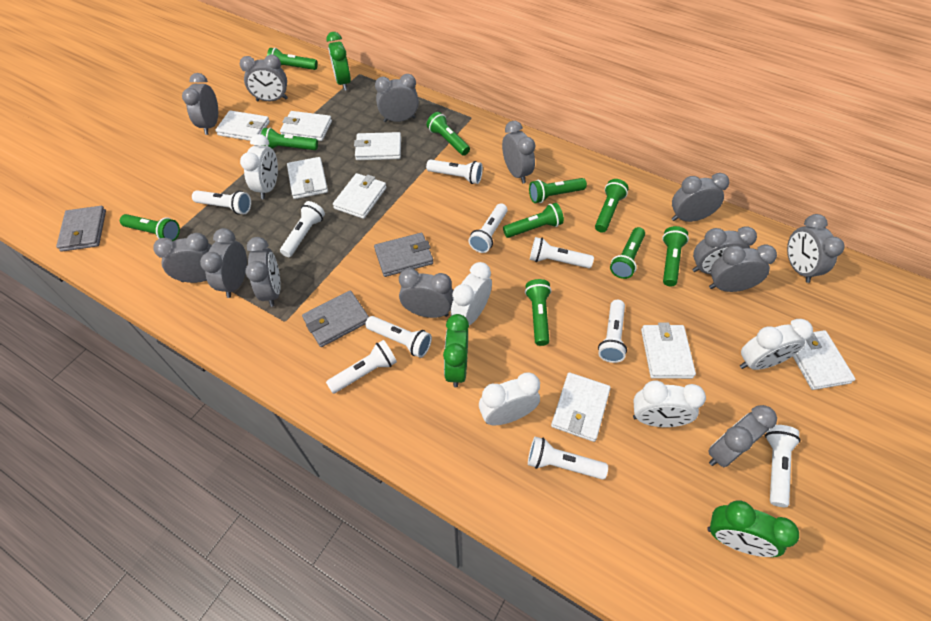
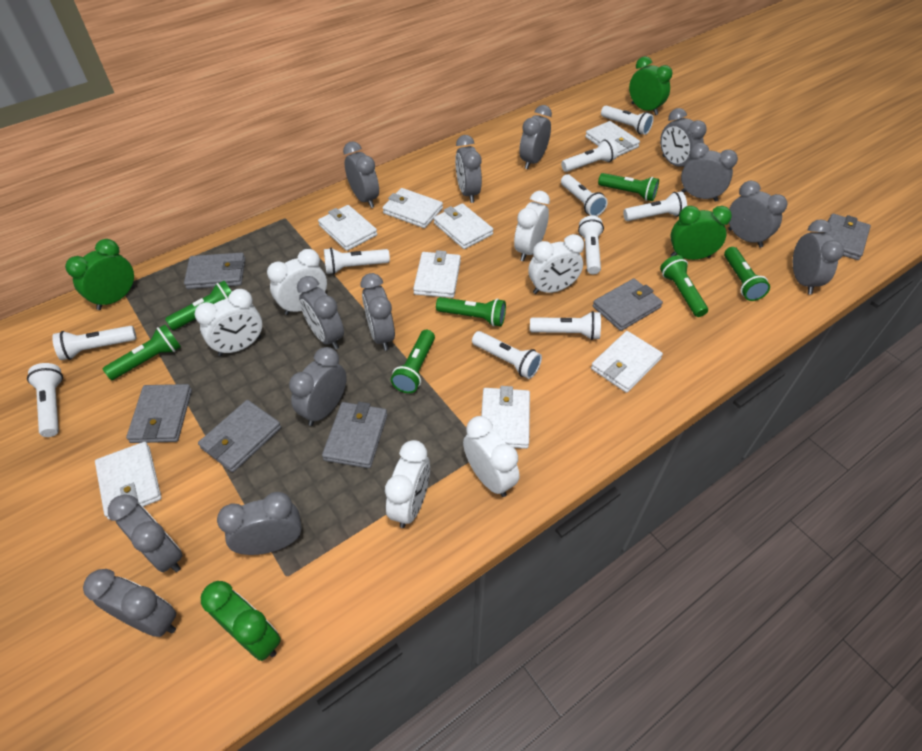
green clock: [326,32,351,91] [443,314,469,387] [707,501,799,557] = 3 -> [65,239,135,310] [201,581,281,661] [629,56,672,115] [670,206,732,260] = 4
green flashlight: [120,214,180,241] [261,128,318,150] [267,48,318,70] [426,112,470,156] [503,203,564,238] [525,279,551,346] [529,178,587,203] [595,179,629,232] [610,227,645,279] [662,226,689,286] = 10 -> [103,325,181,380] [165,281,232,330] [391,330,435,393] [436,297,506,326] [598,173,659,201] [660,255,708,317] [724,247,770,301] = 7
grey wallet: [56,206,106,252] [302,290,369,347] [374,233,433,277] = 3 -> [126,384,192,443] [184,253,245,289] [198,400,281,472] [322,402,387,468] [593,278,663,331] [825,214,871,260] = 6
white clock: [240,134,278,199] [451,262,492,325] [479,372,540,425] [633,380,706,427] [740,319,813,370] = 5 -> [195,289,262,356] [267,249,327,315] [385,440,430,528] [463,416,519,497] [514,191,550,261] [528,234,584,294] = 6

